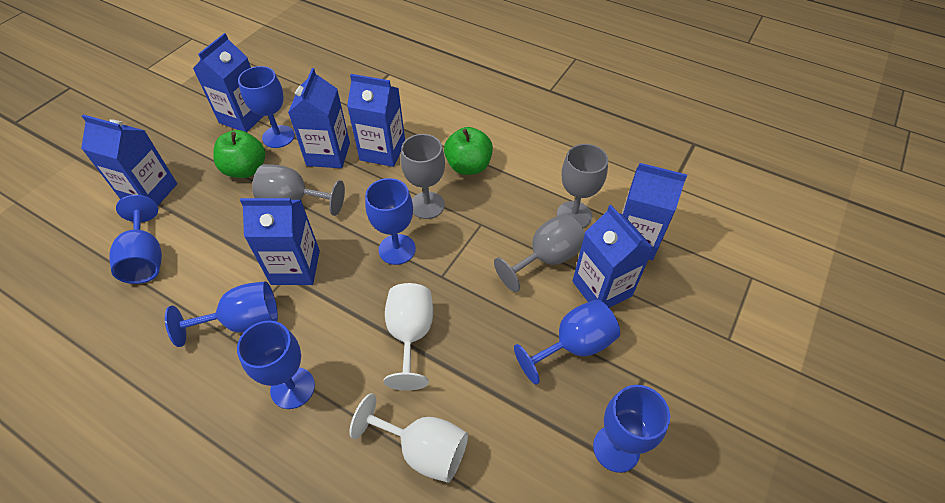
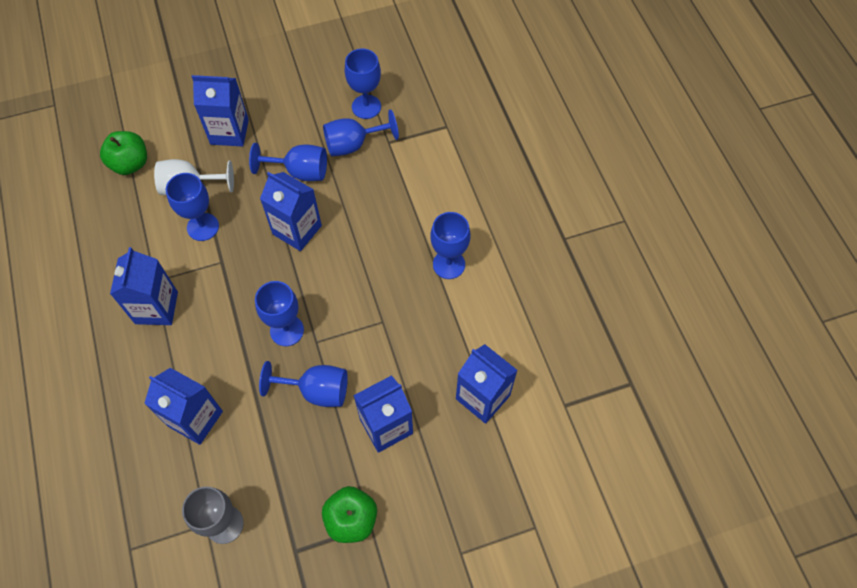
blue carton: [81,114,177,205] [193,33,263,132] [240,198,320,285] [288,68,350,168] [347,74,405,167] [572,205,654,308] [622,163,687,260] = 7 -> [110,247,178,325] [144,368,223,445] [192,75,249,147] [260,172,322,251] [353,375,413,453] [456,344,518,424] = 6
grey goblet: [252,164,345,216] [401,134,445,219] [494,213,585,292] [557,144,608,228] = 4 -> [182,486,244,544] = 1
white goblet: [349,393,468,483] [383,283,433,390] = 2 -> [154,159,234,196] = 1

